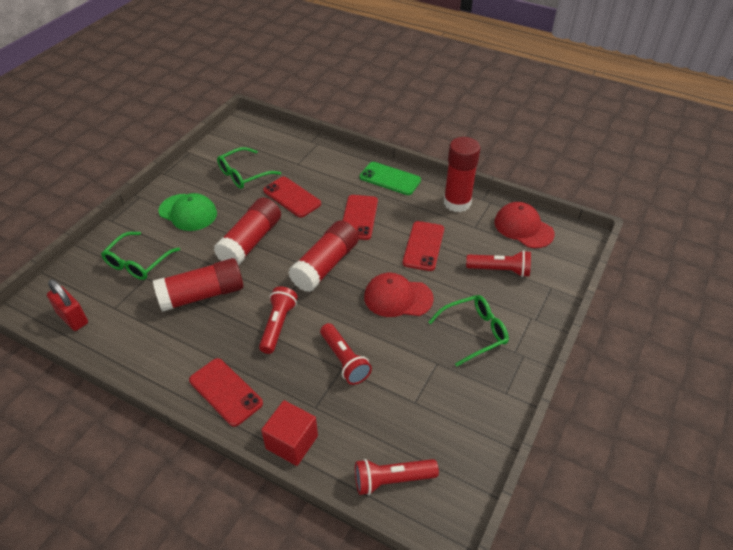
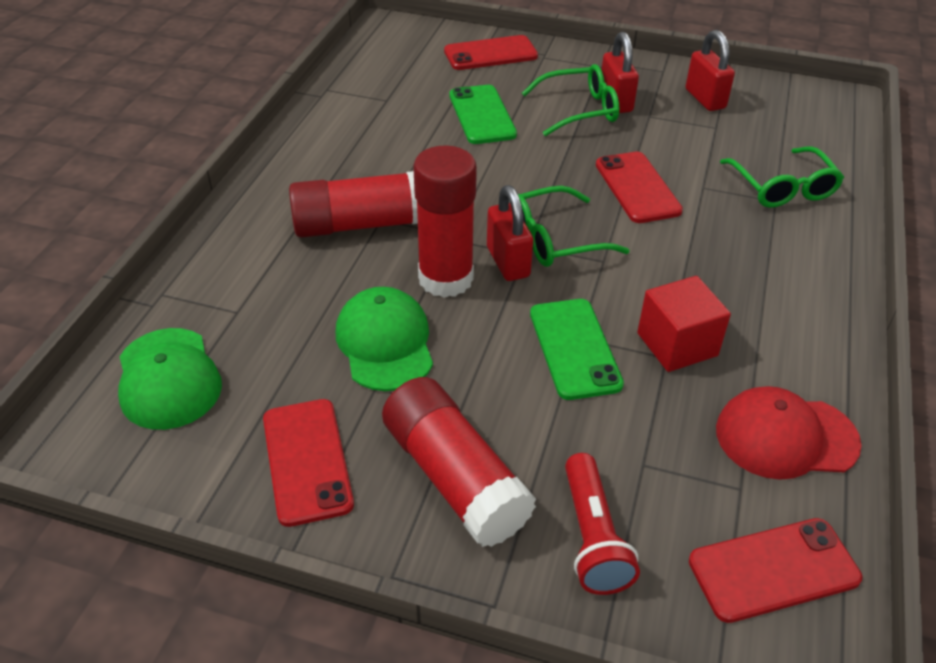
green cap: [158,193,217,231] = 1 -> [118,328,222,430] [336,287,433,391] = 2
green phone: [360,162,421,195] = 1 -> [449,85,517,144] [530,299,624,400] = 2
red cap: [364,273,434,317] [494,202,555,248] = 2 -> [716,386,862,480] = 1
red flashlight: [259,286,298,354] [320,323,372,385] [355,459,439,495] [466,250,531,277] = 4 -> [565,453,640,595] = 1
red glue stick: [153,258,243,312] [214,197,281,266] [288,220,359,292] [444,137,480,212] = 4 -> [289,171,418,238] [382,377,536,547] [413,146,477,298] = 3
red padlock: [47,280,88,331] = 1 -> [487,185,533,281] [602,32,639,113] [686,30,735,111] = 3

